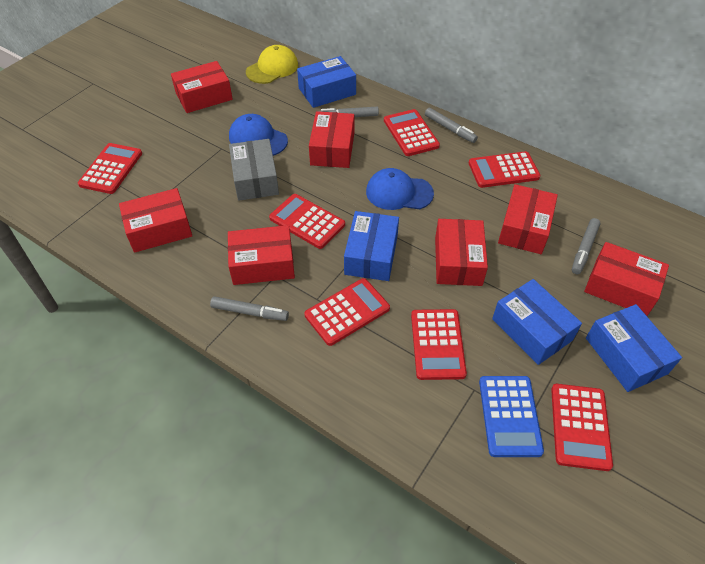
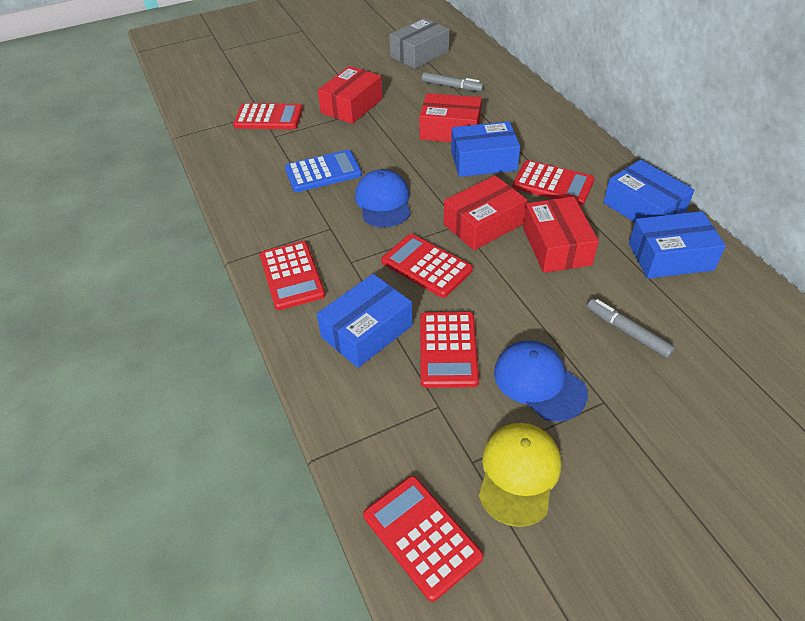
grey marker: [210,296,289,321] [319,107,379,117] [425,108,478,143] [572,218,600,274] = 4 -> [422,72,484,91] [587,299,675,358] = 2
red box: [119,188,192,253] [171,61,233,113] [228,225,295,285] [309,111,354,168] [435,219,488,286] [498,184,558,254] [584,242,669,316] = 7 -> [318,66,383,124] [419,93,482,142] [444,175,527,250] [523,197,599,273] = 4
red calculator: [78,143,142,194] [269,194,345,249] [304,278,390,346] [384,109,440,156] [411,309,467,380] [469,151,541,188] [551,384,613,471] = 7 -> [233,103,303,129] [260,241,325,310] [363,476,483,602] [381,234,473,298] [420,312,479,388] [512,160,594,206] = 6

